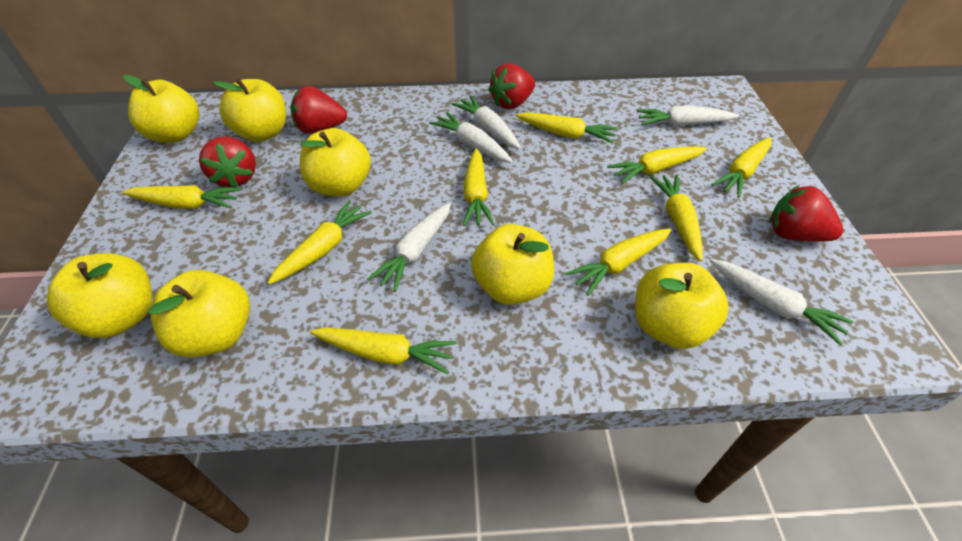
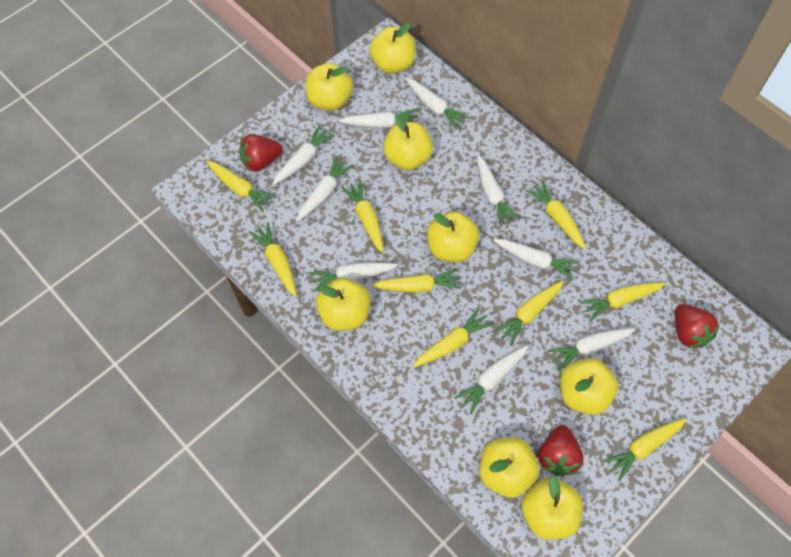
red strawberry: [199,136,256,188] [291,86,347,134] [488,63,535,109] [770,185,843,242] = 4 -> [239,134,283,172] [538,425,584,476] [675,304,720,348] = 3
white carrot: [367,203,451,292] [429,112,513,163] [451,96,521,149] [636,106,739,126] [710,259,853,345] = 5 -> [273,125,335,185] [296,156,354,222] [309,262,398,292] [339,108,419,129] [406,78,470,130] [454,345,528,414] [477,155,520,227] [493,239,579,280] [548,328,635,371] = 9
yellow apple: [47,253,152,338] [124,75,199,143] [149,270,250,358] [213,78,286,142] [300,128,371,197] [471,224,554,305] [635,263,729,349] = 7 -> [305,63,353,111] [316,278,371,331] [369,23,416,74] [383,115,433,170] [427,211,479,262] [480,437,539,498] [521,475,583,540] [560,358,618,415] = 8

